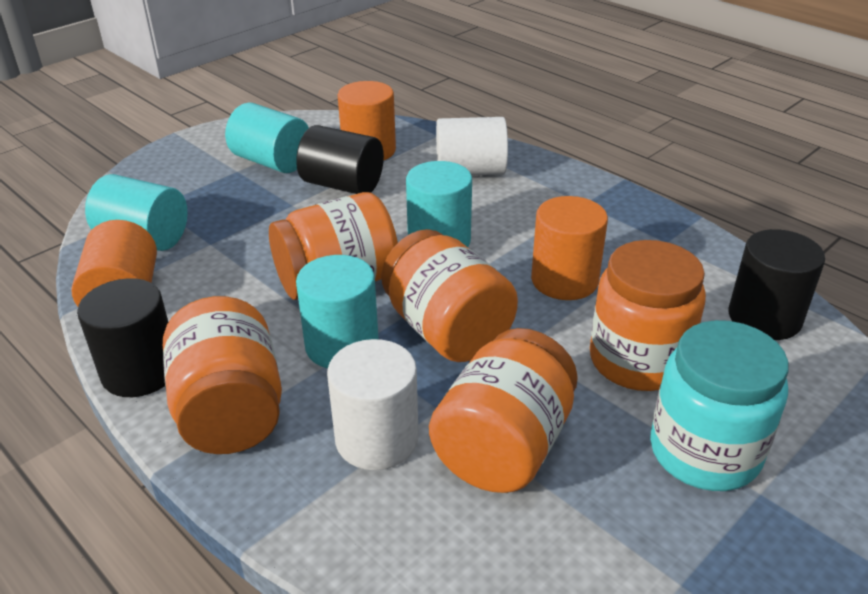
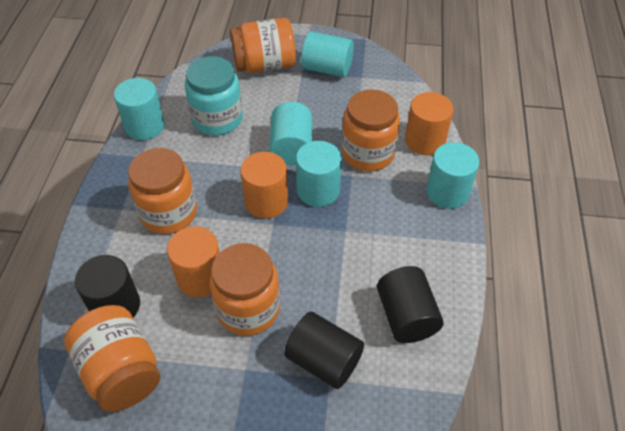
turquoise cylinder: [85,174,188,251] [225,103,309,173] [296,255,379,368] [406,161,472,247] = 4 -> [114,78,165,140] [269,102,312,165] [296,141,342,207] [301,31,354,77] [426,142,479,209] = 5
white cylinder: [327,339,419,470] [436,117,508,175] = 2 -> none = 0

